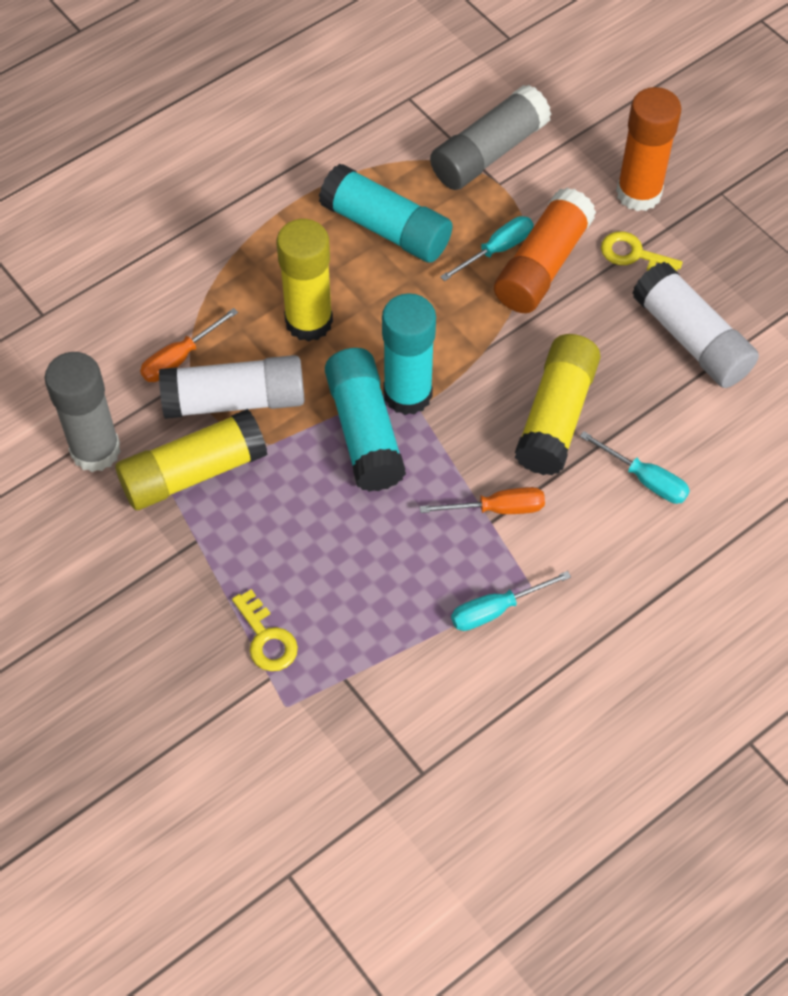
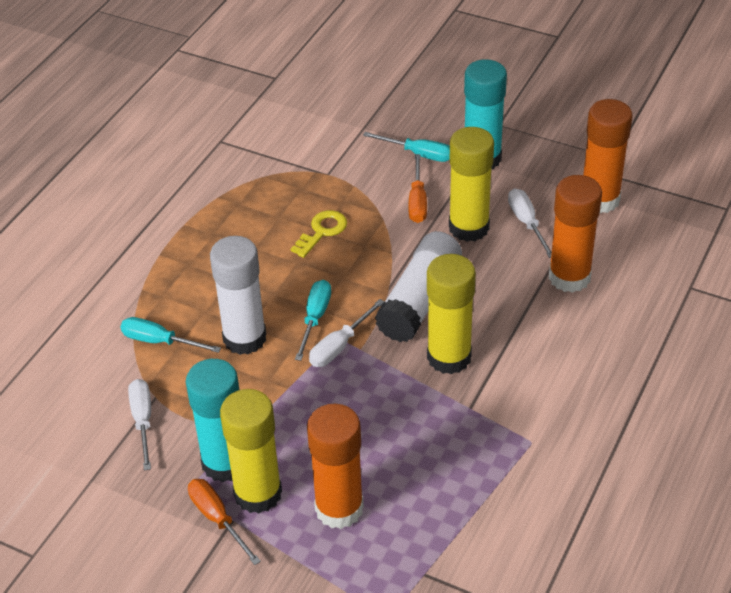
grey glue stick: [45,352,121,472] [430,85,552,190] = 2 -> none = 0
orange glue stick: [494,188,596,313] [616,87,681,211] = 2 -> [307,404,364,529] [549,175,602,293] [583,99,633,213] = 3
turquoise glue stick: [319,163,453,263] [325,348,406,492] [382,293,436,415] = 3 -> [186,359,239,482] [464,59,507,169] = 2
white screwdriver: none = 0 -> [128,379,151,470] [309,299,385,367] [508,188,552,258] = 3
yellow key: [232,589,298,671] [601,231,682,271] = 2 -> [291,210,347,258] = 1

